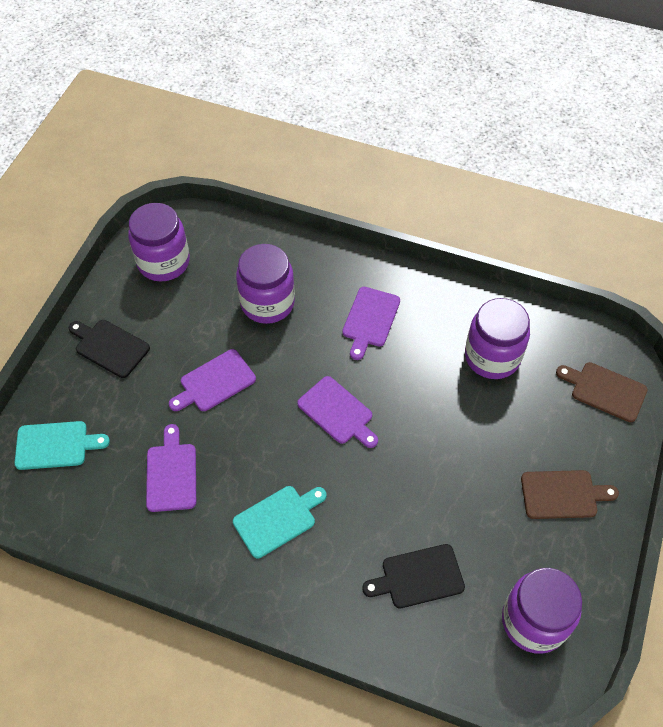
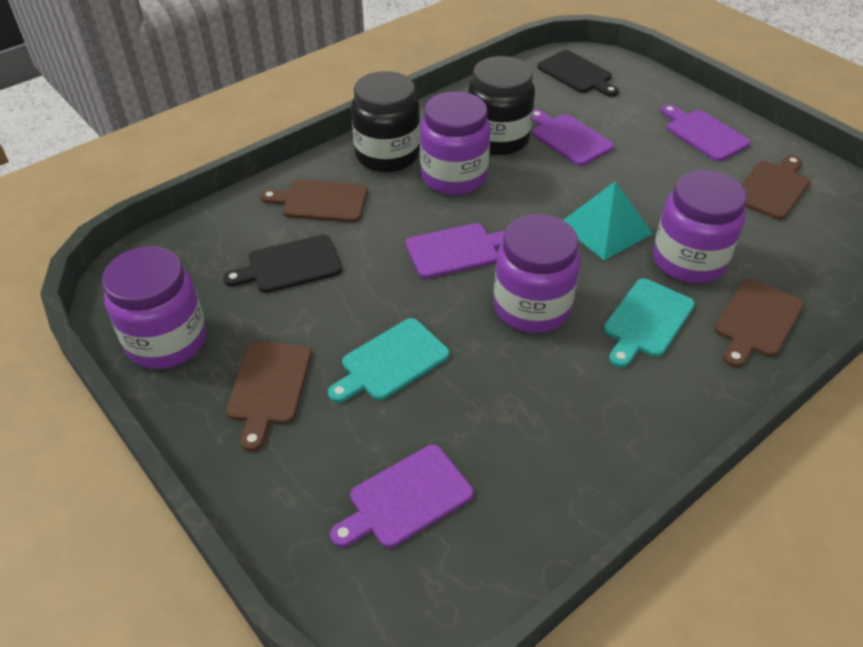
black jar: none = 0 -> [351,71,420,172] [468,56,535,155] = 2
brown cutting board: [521,470,619,519] [556,362,648,422] = 2 -> [226,342,312,452] [260,180,368,222] [714,279,804,368] [741,155,810,220] = 4
turquoise pyramid: none = 0 -> [563,181,653,260] = 1

